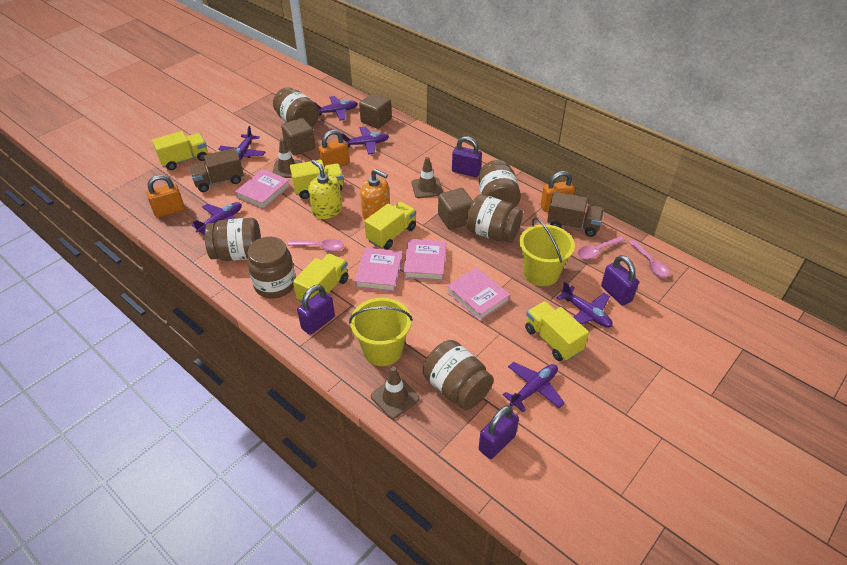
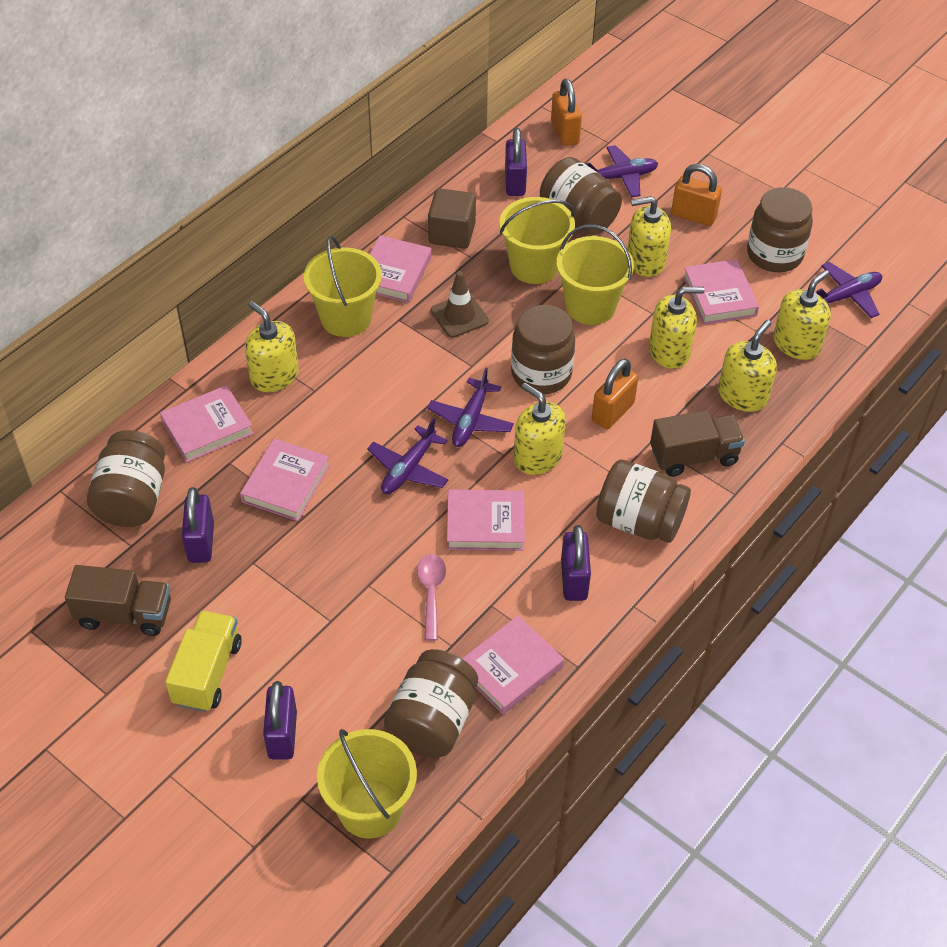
brown cube: [281,118,315,155] [359,93,392,129] [438,188,473,230] = 3 -> [428,188,476,249] = 1
brown traffic cone: [272,138,302,178] [371,366,420,419] [412,157,443,198] = 3 -> [431,271,489,338] = 1
orange soap dispenser: [360,169,390,220] = 1 -> none = 0
pink book: [235,169,290,210] [355,248,403,292] [403,239,446,281] [447,267,510,321] = 4 -> [160,385,254,463] [240,439,330,521] [370,235,432,303] [447,490,525,551] [462,616,564,714] [683,259,759,325] = 6
pink spoon: [288,239,344,251] [578,236,625,259] [629,240,670,278] = 3 -> [417,554,446,641] = 1
purple plane: [191,202,242,235] [218,126,266,161] [314,96,358,121] [342,126,389,155] [503,362,565,412] [556,281,613,328] = 6 -> [367,418,449,494] [427,368,514,447] [585,145,658,198] [816,262,882,318] = 4
yellow bucket: [349,298,413,366] [519,217,575,286] = 2 -> [304,236,382,337] [317,729,417,839] [499,197,575,284] [556,224,634,325] = 4
yellow soap dispenser: [308,160,342,219] = 1 -> [245,301,299,392] [514,383,566,475] [627,196,671,277] [649,287,705,369] [718,320,777,412] [773,270,831,360] = 6
yellow truck: [152,131,208,170] [290,160,343,199] [293,254,348,303] [364,202,416,250] [525,301,589,361] = 5 -> [165,610,241,712] = 1

